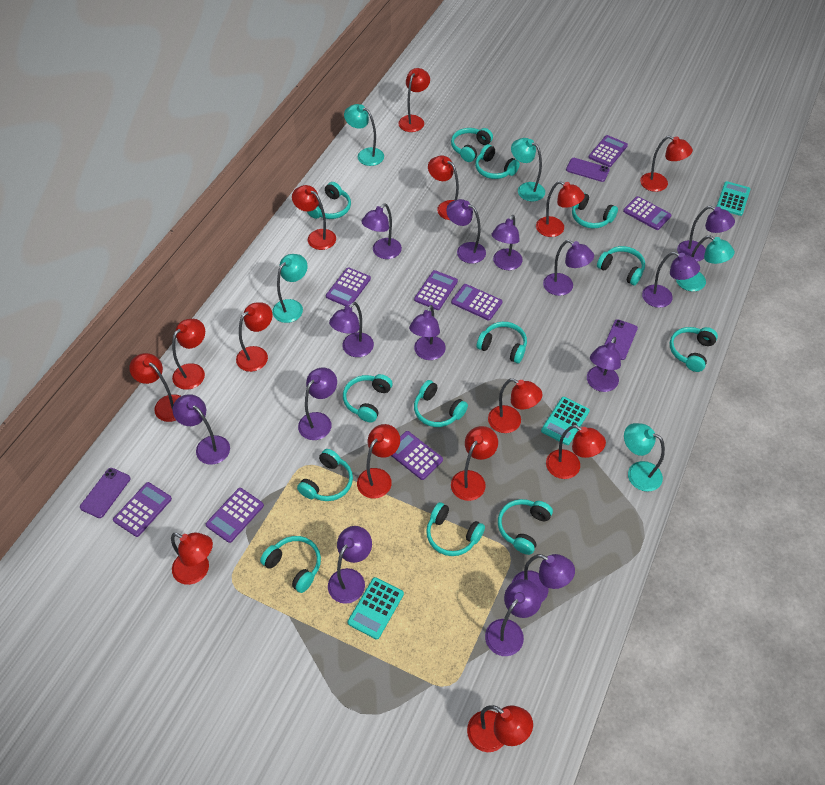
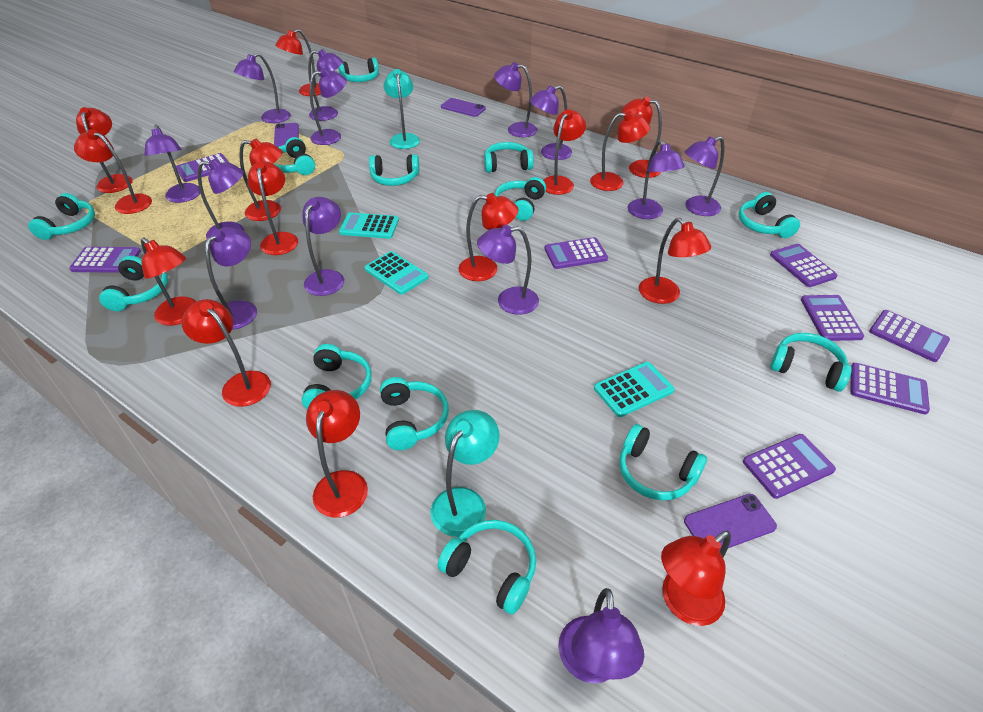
purple lamp: [173,394,230,465] [298,367,337,440] [328,526,372,604] [329,302,374,357] [361,204,402,259] [409,305,446,360] [446,199,486,264] [485,579,542,656] [491,215,522,270] [512,554,575,602] [543,240,594,296] [587,337,621,392] [642,252,700,308] [677,206,735,262] = 14 -> [144,125,200,203] [198,159,244,239] [205,227,257,330] [234,53,291,123] [302,197,344,296] [308,49,343,121] [310,68,347,145] [477,225,539,315] [494,62,538,137] [530,85,572,160] [558,588,644,683] [628,140,685,219] [685,136,724,216] = 13
turquoise lamp: [272,254,308,323] [344,104,384,166] [511,138,545,201] [624,423,665,492] [676,236,735,292] = 5 -> [384,69,420,149] [430,410,500,537] = 2

